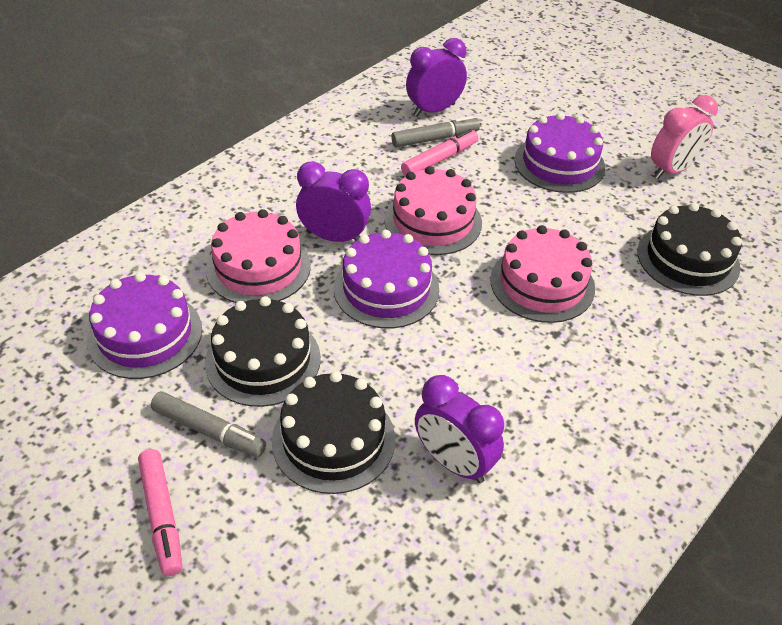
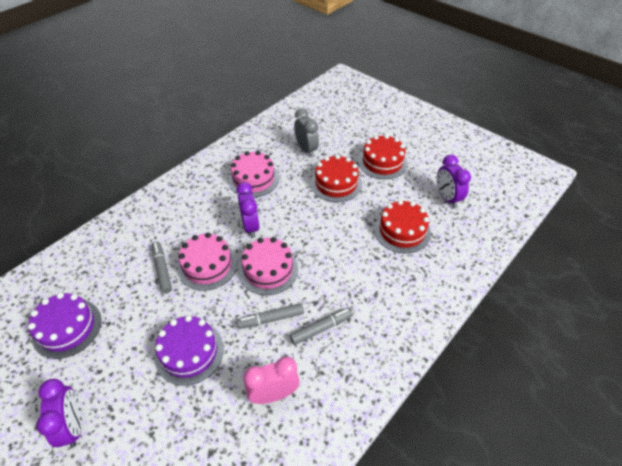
black cake: [205,296,321,407] [272,371,395,494] [637,203,742,296] = 3 -> none = 0
grey clock: none = 0 -> [294,108,319,157] = 1
grey marker: [151,391,266,457] [391,116,480,147] = 2 -> [152,241,172,293] [237,303,304,329] [290,308,353,345] = 3
pink marker: [138,449,183,576] [401,129,478,176] = 2 -> none = 0
purple cake: [87,272,202,379] [334,230,439,328] [515,112,605,193] = 3 -> [28,293,101,359] [155,315,224,386] = 2
red cake: none = 0 -> [311,155,362,202] [358,134,408,179] [374,200,431,253] = 3

